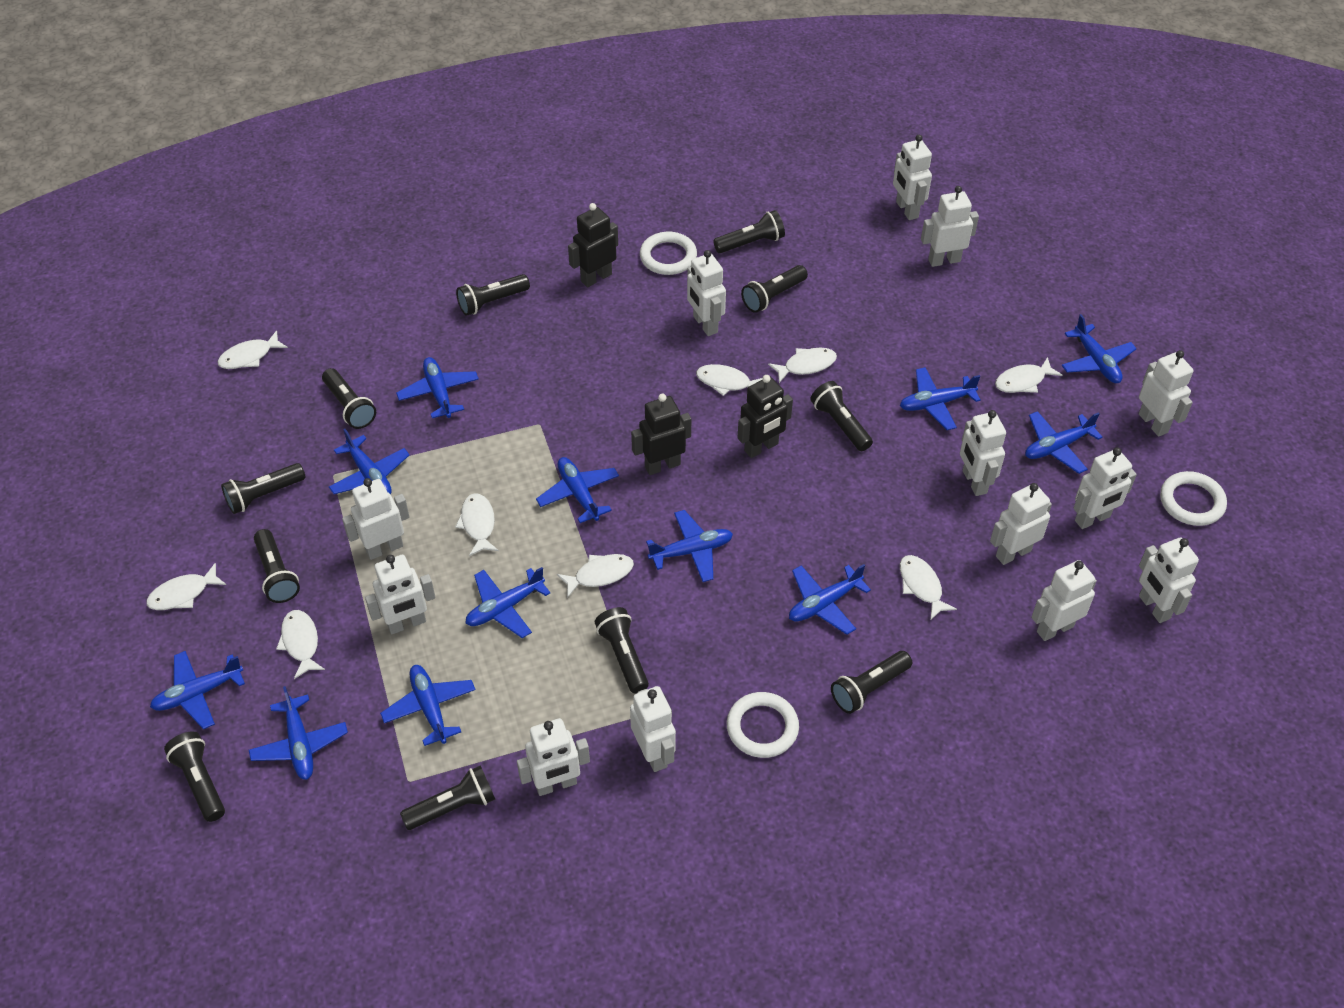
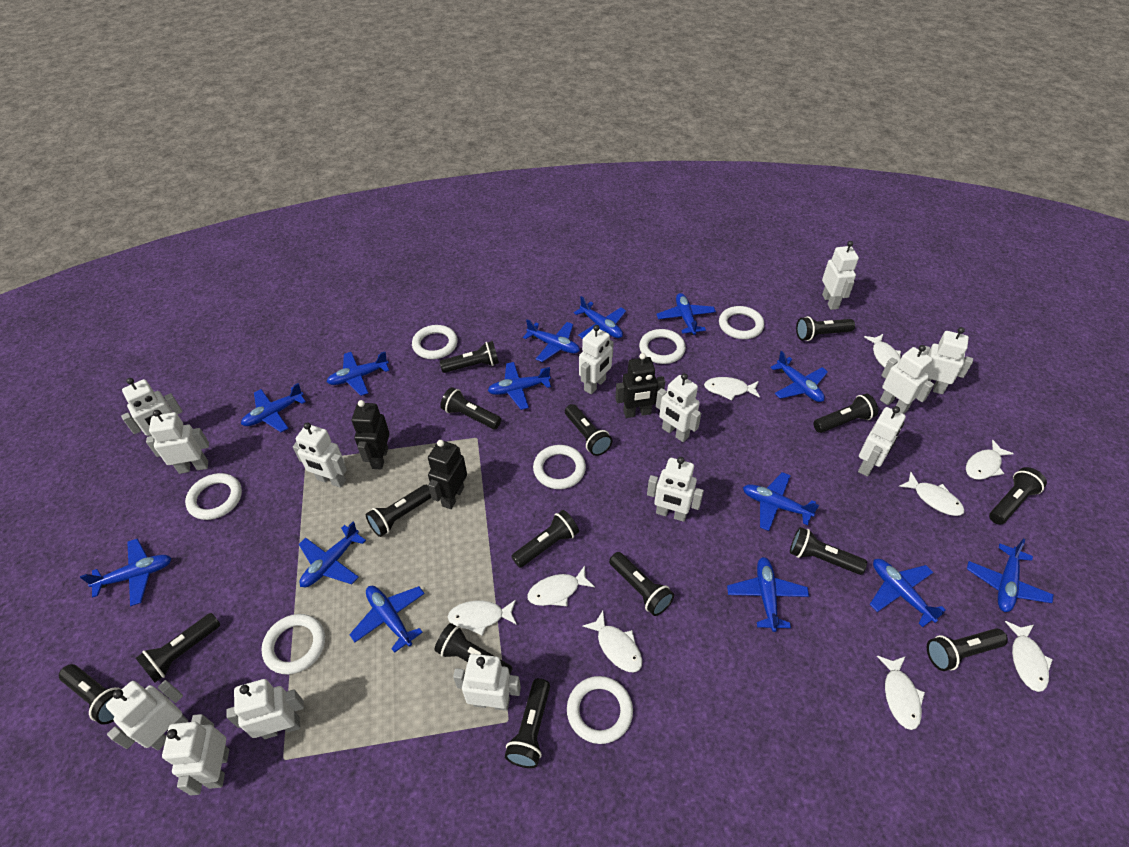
black flashlight: [164,732,225,822] [221,463,306,514] [254,529,300,603] [322,368,376,429] [400,765,495,830] [456,274,530,316] [595,607,649,693] [713,210,785,253] [741,265,808,313] [811,381,873,451] [831,651,912,714] = 11 -> [59,664,122,725] [136,613,220,682] [366,485,431,537] [435,623,513,674] [439,341,499,373] [440,387,501,429] [505,678,550,768] [511,510,579,568] [565,404,612,456] [609,552,674,616] [790,527,867,575] [796,316,855,341] [813,394,878,433] [927,628,1008,671] [989,467,1047,525] = 15
blue plane: [150,651,245,729] [249,686,348,780] [329,429,410,494] [380,665,476,746] [396,357,479,418] [465,567,550,638] [536,457,619,523] [646,510,733,582] [789,564,871,635] [900,367,981,430] [1025,411,1103,474] [1061,314,1137,383] = 12 -> [80,539,172,606] [241,383,306,432] [299,522,366,587] [327,352,389,396] [349,586,425,653] [488,362,551,410] [523,319,580,362] [574,296,626,339] [656,293,716,335] [727,557,809,632] [743,472,819,531] [770,351,828,402] [870,559,945,627] [967,539,1054,612] = 14
white ring: [640,232,697,275] [727,692,799,758] [1160,471,1227,526] = 3 -> [185,473,242,520] [261,614,325,675] [412,325,458,359] [533,445,586,489] [567,676,633,744] [639,329,686,364] [719,306,764,339] = 7
white robot: [342,478,410,560] [365,555,435,634] [517,718,590,796] [630,686,676,772] [687,250,726,336] [893,135,932,220] [921,186,979,267] [960,410,1006,496] [990,483,1052,565] [1031,560,1097,641] [1074,448,1137,529] [1139,350,1193,437] [1139,538,1199,623] = 13 -> [106,680,188,750] [121,378,182,436] [146,410,209,474] [162,714,229,795] [227,679,304,739] [293,422,347,488] [453,654,521,711] [579,325,614,394] [647,457,704,522] [656,373,701,442] [822,241,859,310] [858,406,906,477] [880,345,934,414] [922,327,973,394] = 14

